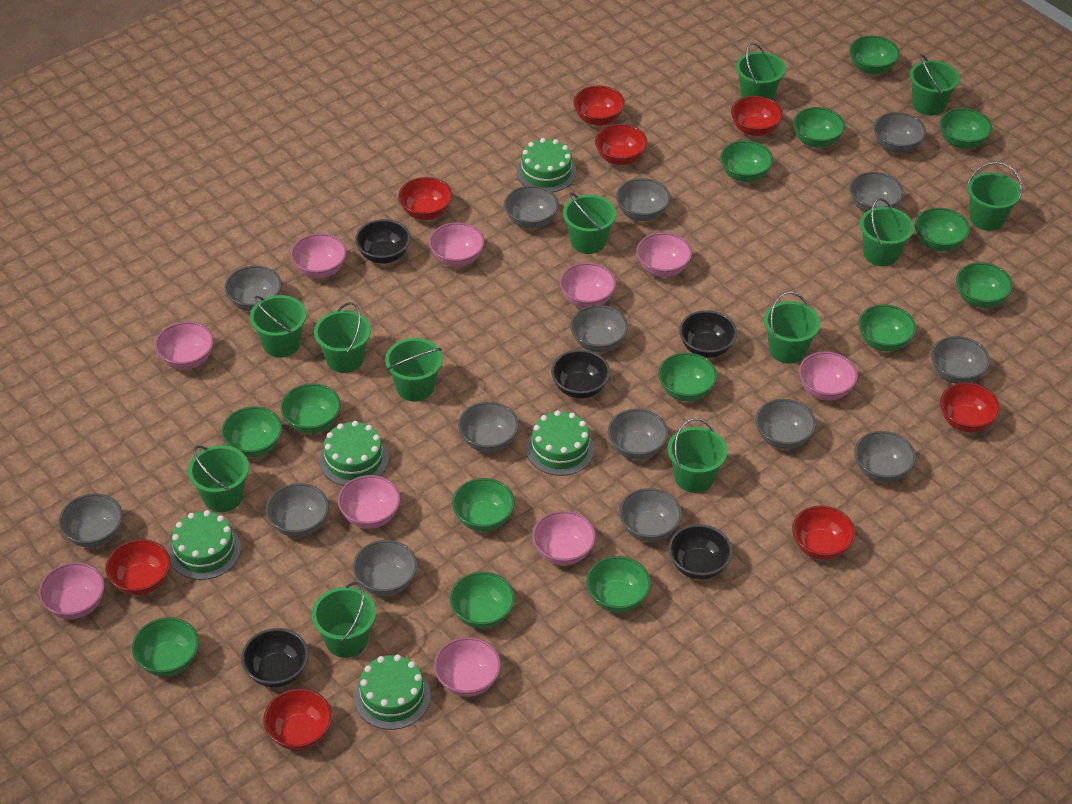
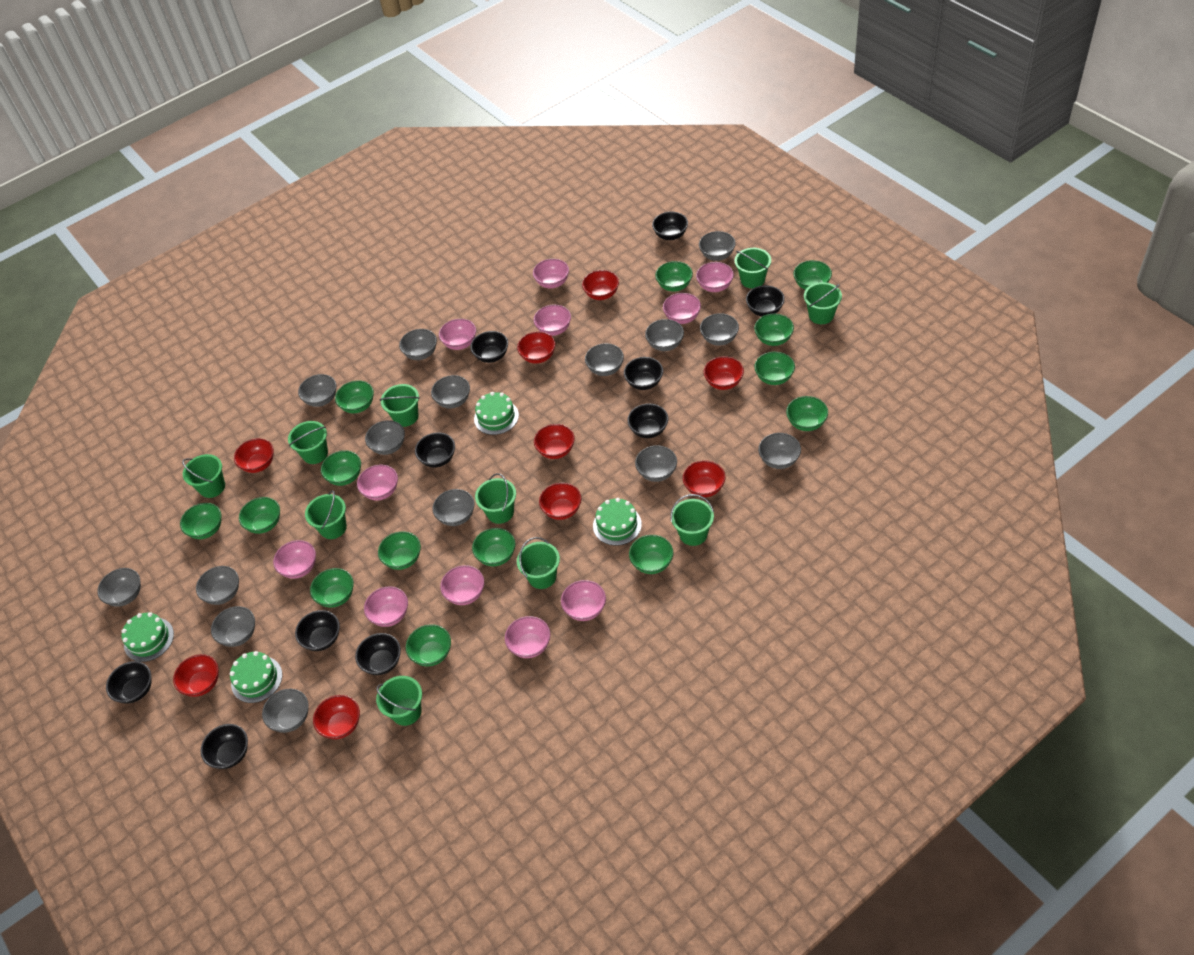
black bowl: [241,628,309,688] [355,219,411,264] [551,350,610,399] [669,524,732,580] [679,310,737,358] = 5 -> [106,661,152,704] [201,724,248,769] [295,610,340,651] [355,633,401,675] [415,432,455,468] [470,331,508,363] [624,357,663,390] [627,403,668,438] [652,212,688,240] [746,285,785,316] = 10
green bucket: [188,445,249,512] [250,295,306,358] [312,582,376,658] [314,302,371,373] [385,338,443,401] [563,192,616,254] [668,418,728,493] [736,43,786,100] [764,292,820,364] [860,198,914,266] [910,54,960,115] [967,162,1022,231] = 12 -> [182,454,225,498] [288,421,328,464] [305,491,347,539] [376,676,422,726] [379,384,420,427] [475,473,516,524] [517,537,560,589] [670,494,714,546] [735,248,771,288] [804,282,842,324] = 10
green cake: [169,510,241,580] [320,421,389,486] [354,655,431,730] [516,138,576,192] [526,410,595,476] = 5 -> [121,612,174,662] [230,651,282,703] [474,392,519,435] [593,498,642,546] = 4
pink bowl: [39,562,105,619] [155,322,214,370] [291,233,347,278] [338,475,400,529] [429,222,485,267] [434,637,501,697] [532,511,596,565] [560,263,616,308] [636,232,692,277] [799,352,858,400] = 10 -> [273,540,316,579] [357,464,398,501] [364,586,408,627] [439,319,476,350] [440,565,484,605] [505,616,550,658] [533,259,569,288] [533,305,571,336] [561,580,606,621] [663,293,701,324] [696,262,734,292] = 11
red bowl: [105,539,170,595] [263,689,332,751] [398,177,452,220] [573,86,625,126] [595,124,647,165] [731,96,783,136] [792,506,856,560] [940,383,1000,433] = 8 -> [173,654,219,697] [234,438,274,473] [313,695,360,739] [517,332,555,364] [534,424,575,459] [539,483,581,520] [582,270,619,300] [683,460,726,497] [704,356,744,390] = 9

